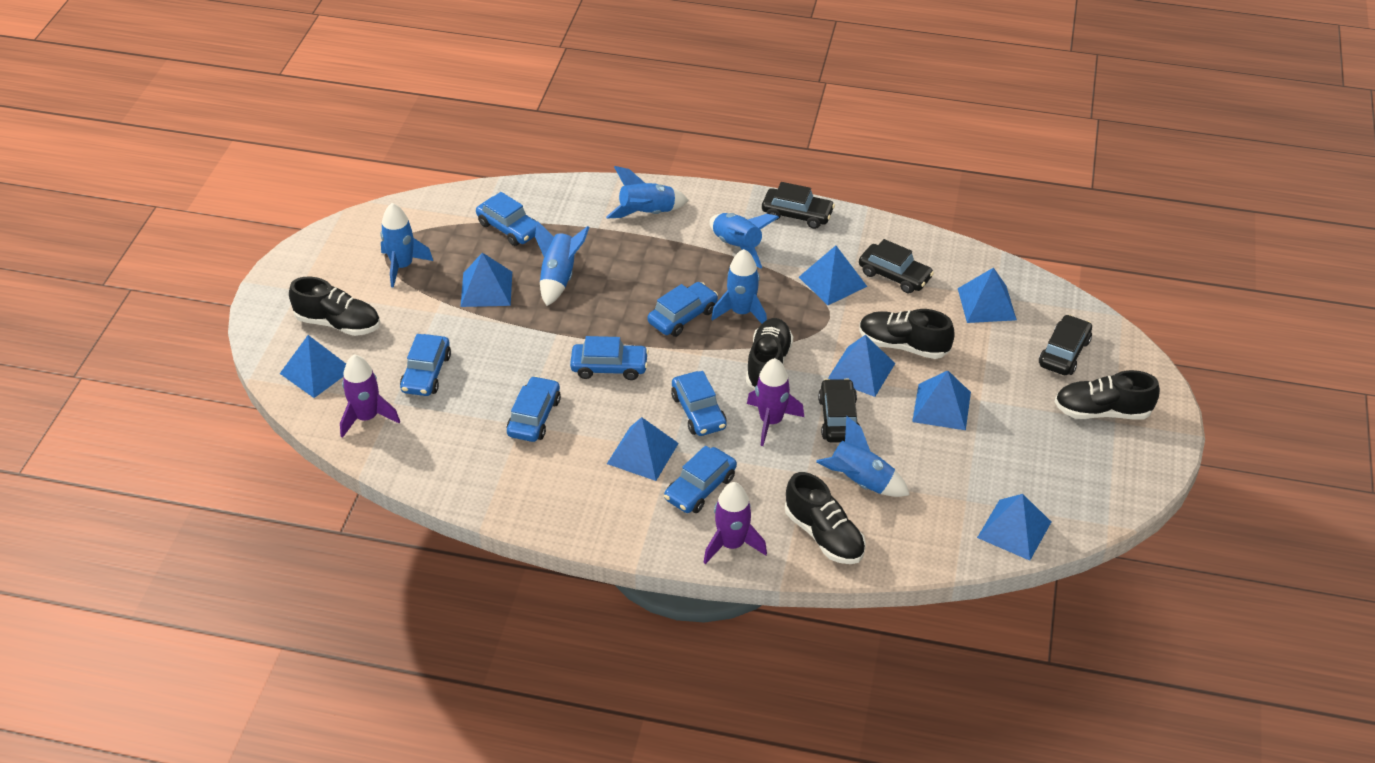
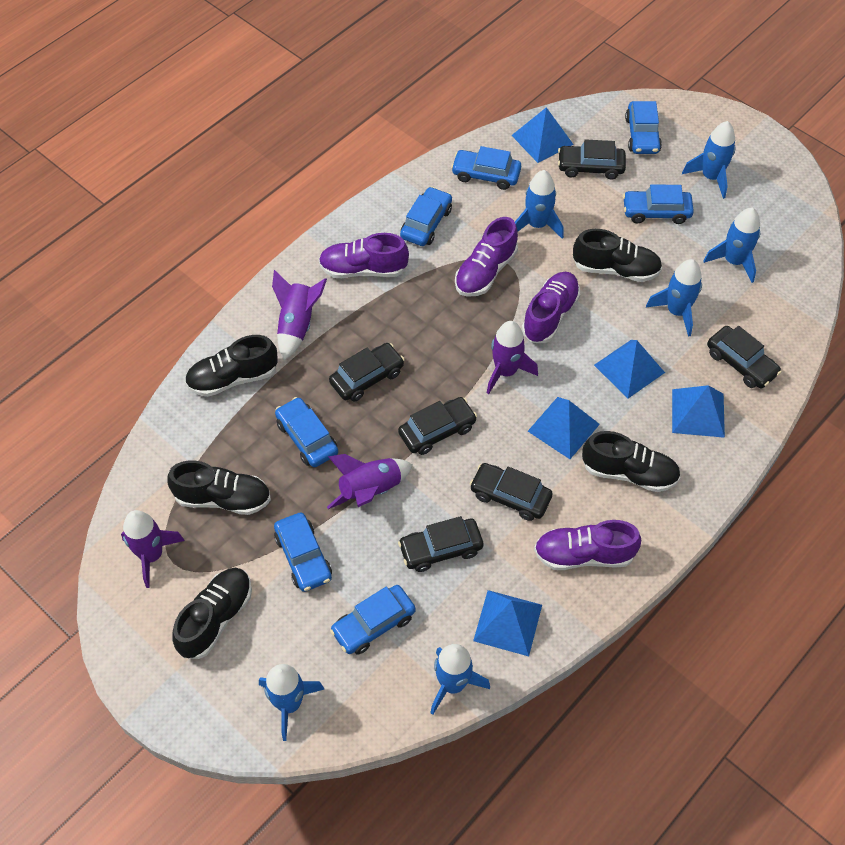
black car: [762,182,835,229] [818,378,860,443] [859,239,934,293] [1039,315,1092,375] = 4 -> [329,343,405,402] [398,397,477,455] [398,516,483,572] [470,463,553,521] [558,139,626,180] [707,326,781,388] = 6
blue pyramid: [280,335,346,398] [461,253,512,307] [607,417,679,481] [799,246,867,305] [828,335,895,397] [912,371,971,430] [958,267,1017,323] [977,494,1051,561] = 8 -> [473,590,542,656] [511,107,574,163] [528,397,600,459] [594,340,665,398] [672,385,725,438] = 5
purple rocket: [340,354,400,438] [704,482,767,564] [747,358,804,446] = 3 -> [121,510,185,588] [272,270,327,360] [327,454,413,509] [487,321,538,394] = 4
purple shoe: none = 0 -> [319,233,409,278] [455,217,518,297] [522,272,580,343] [534,520,641,570] = 4

